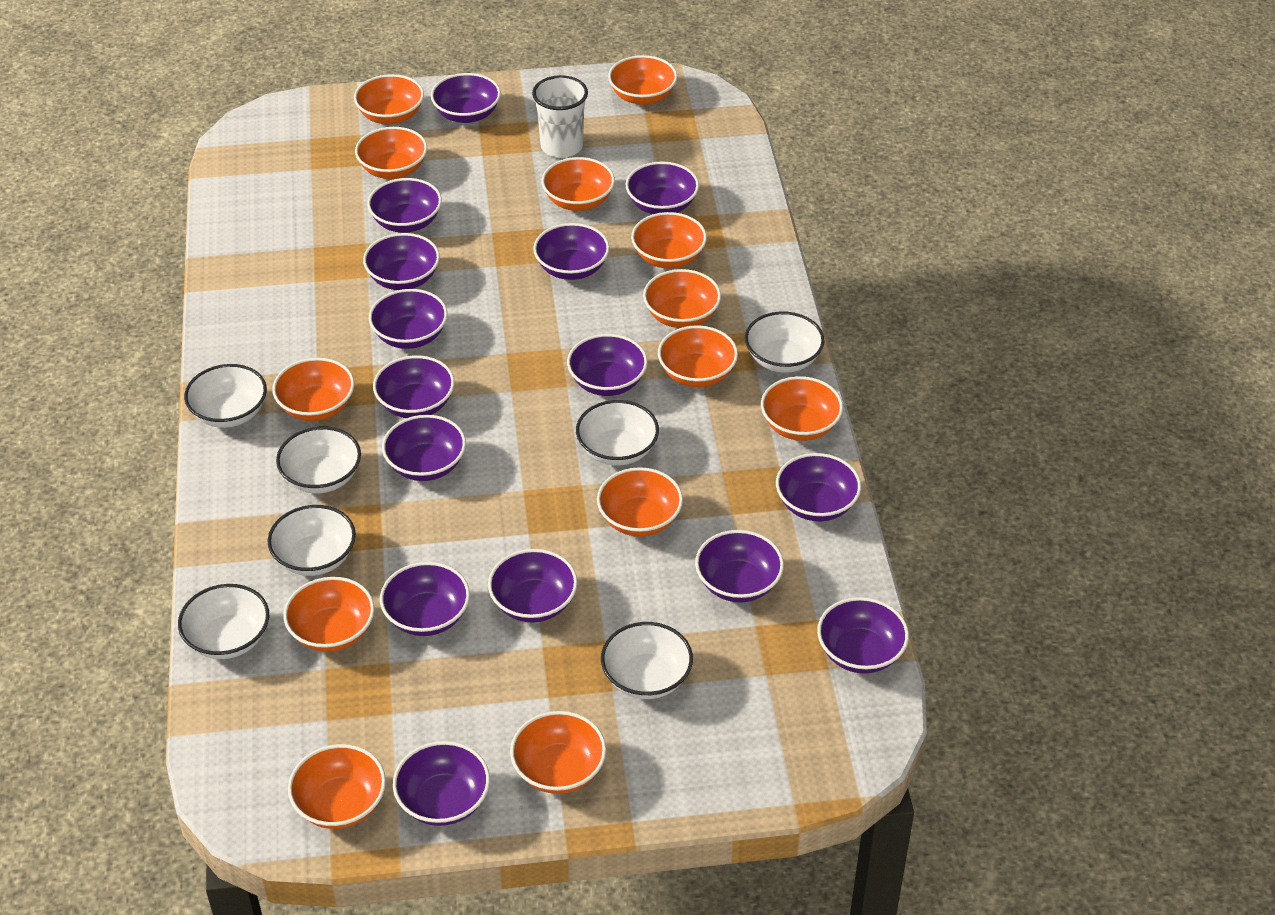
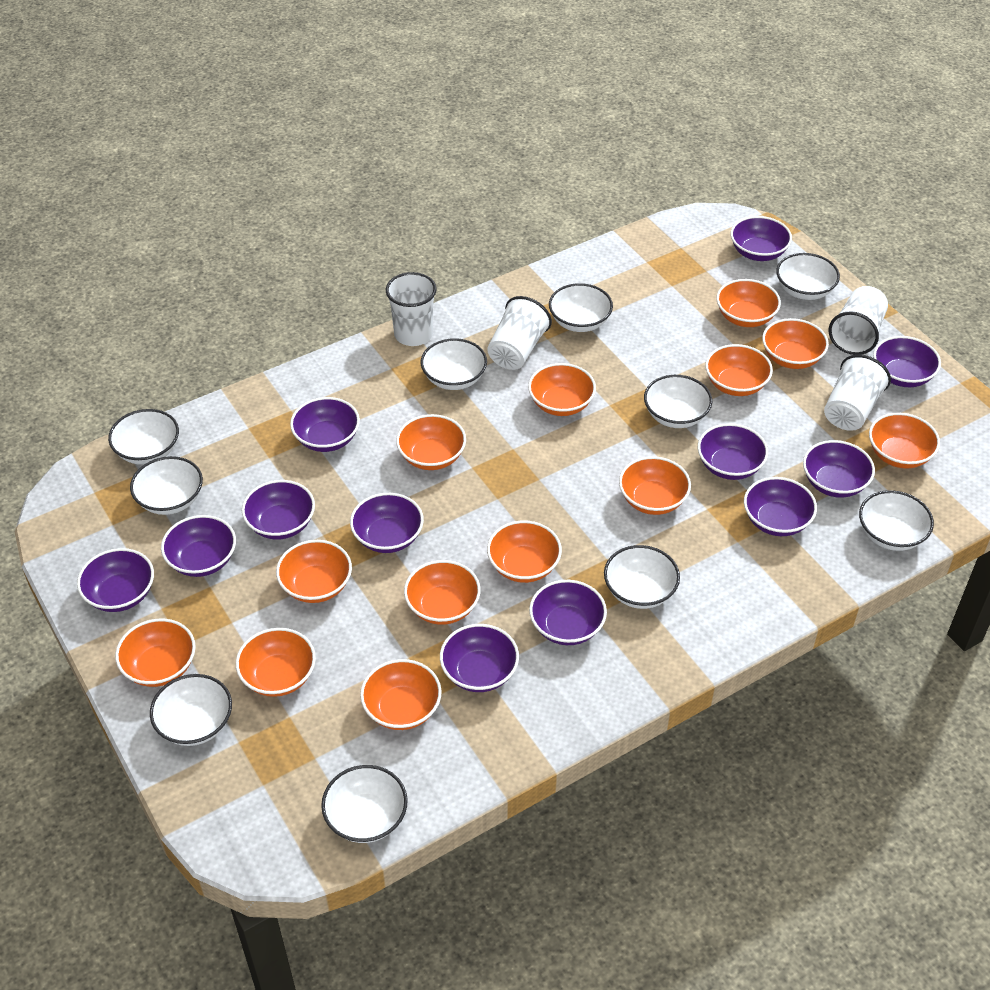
purple bowl: [363,233,440,290] [367,178,442,233] [369,289,448,349] [373,355,455,418] [380,562,470,636] [382,415,466,481] [393,741,490,826] [431,73,501,123] [488,549,578,623] [533,223,609,280] [567,334,648,396] [625,162,699,214] [695,530,784,602] [776,453,861,521] [817,597,909,674] = 15 -> [77,548,154,612] [161,515,236,577] [242,480,315,540] [290,397,360,452] [350,493,424,553] [440,624,519,692] [529,580,607,645] [698,423,768,480] [730,216,792,261] [744,477,817,536] [803,440,875,498] [873,336,941,387] = 12
white bowl: [178,584,269,659] [184,364,267,428] [267,505,356,576] [276,427,361,493] [576,400,659,465] [601,622,693,699] [745,312,825,373] = 7 -> [108,409,179,465] [130,456,203,515] [150,674,232,746] [321,765,408,843] [421,338,487,390] [549,283,613,332] [604,545,680,609] [644,375,712,428] [776,253,840,300] [859,490,934,551] = 10
white cup: [532,75,588,158] = 1 -> [386,272,437,346] [487,296,552,370] [824,354,891,431] [829,286,888,355] = 4

